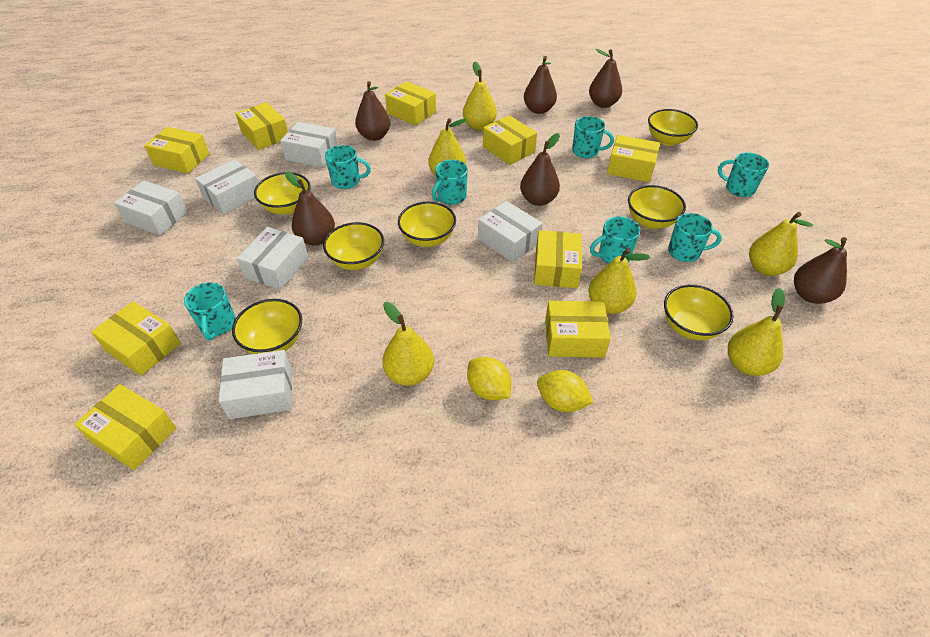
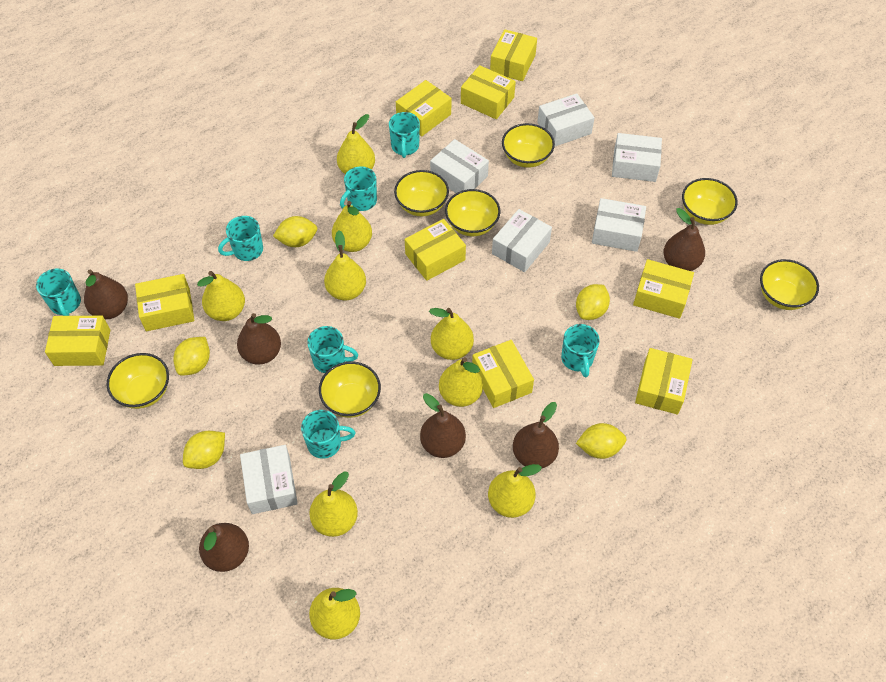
yellow lemon: [467,357,511,401] [537,370,594,412] = 2 -> [173,337,210,376] [183,431,225,469] [273,216,317,247] [576,284,610,320] [576,423,626,459] = 5
yellow pear: [382,302,434,386] [429,118,467,176] [463,62,497,130] [588,248,650,314] [728,288,785,376] [749,212,813,276] = 6 -> [197,271,245,321] [309,472,358,537] [309,588,360,639] [324,230,366,300] [332,201,372,252] [337,114,375,174] [429,308,474,360] [439,357,483,407] [488,464,542,518] = 9

